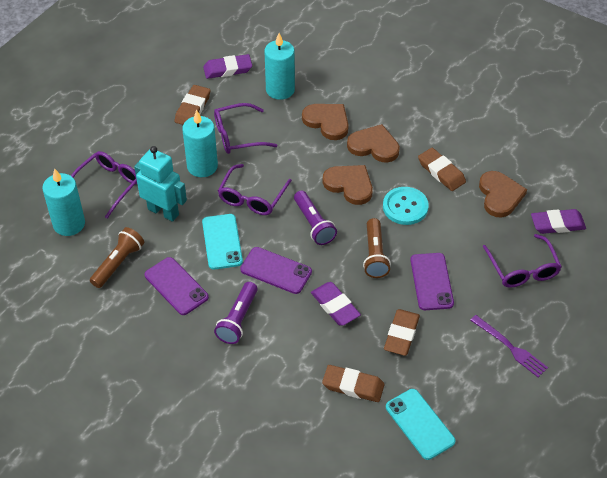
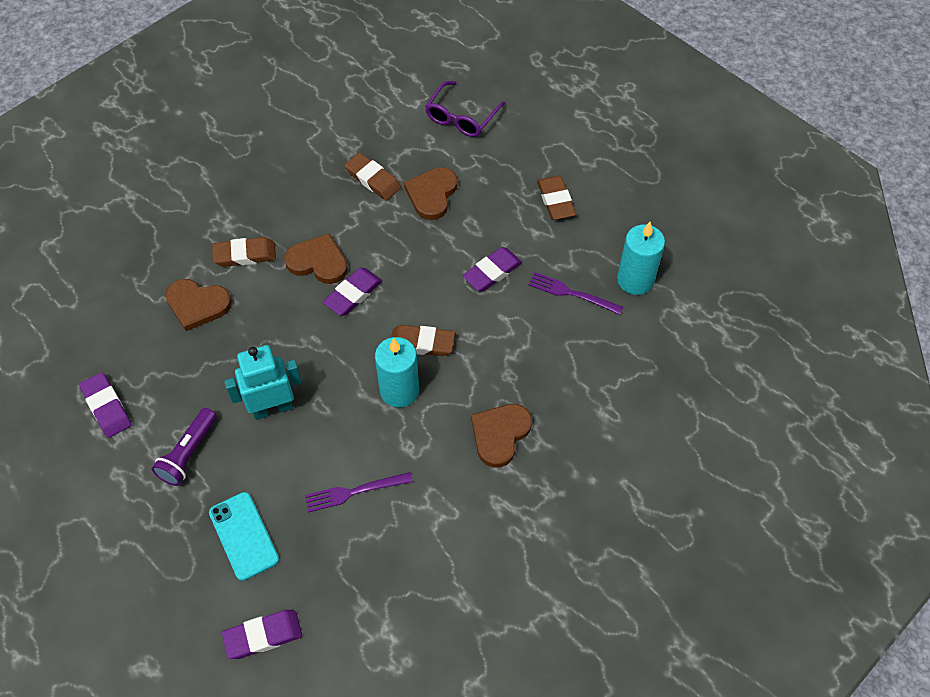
brown flashlight: [90,227,144,288] [363,218,391,278] = 2 -> none = 0
purple eraser: [203,54,252,79] [311,282,361,326] [531,209,586,234] = 3 -> [79,372,131,438] [222,610,302,659] [323,268,382,316] [462,247,522,292] = 4
purple flashlight: [214,282,258,344] [294,190,337,245] = 2 -> [152,408,217,486] = 1
purple fork: [470,315,548,377] = 1 -> [305,472,413,512] [528,272,623,315] = 2
purple glasses: [71,151,137,219] [214,103,277,154] [218,164,292,215] [483,234,562,288] = 4 -> [425,81,505,137] = 1
purple phone: [144,257,209,315] [240,247,312,294] [410,253,454,310] = 3 -> none = 0
turquoise button: [383,187,429,225] = 1 -> none = 0
turquoise candle: [42,168,85,236] [182,109,218,177] [264,33,295,100] = 3 -> [375,337,419,407] [617,222,665,295] = 2
turquoise phone: [202,214,243,269] [386,389,455,460] = 2 -> [209,492,279,581] = 1

